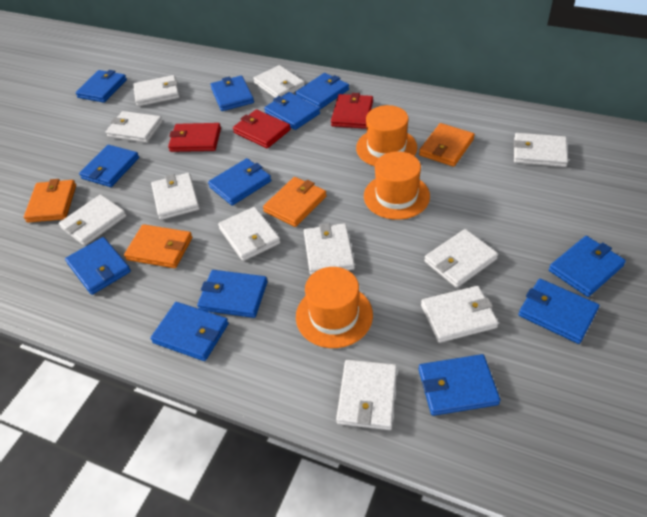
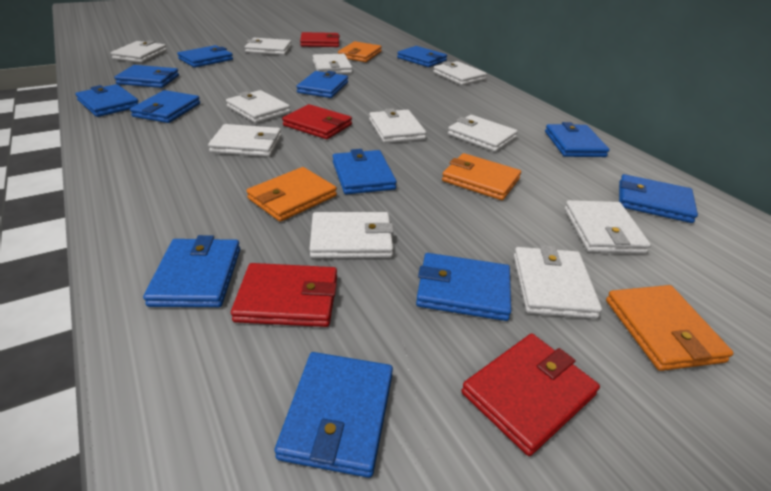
orange hat: [296,267,373,348] [356,105,417,166] [364,151,430,220] = 3 -> none = 0
red wallet: [168,123,221,152] [233,109,291,148] [331,93,373,129] = 3 -> [231,263,337,327] [282,104,352,139] [300,32,340,47] [461,334,600,456] = 4

